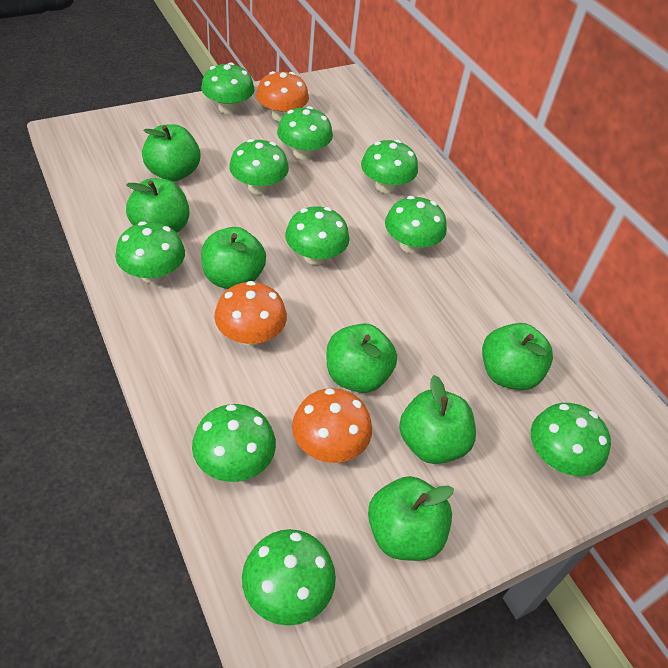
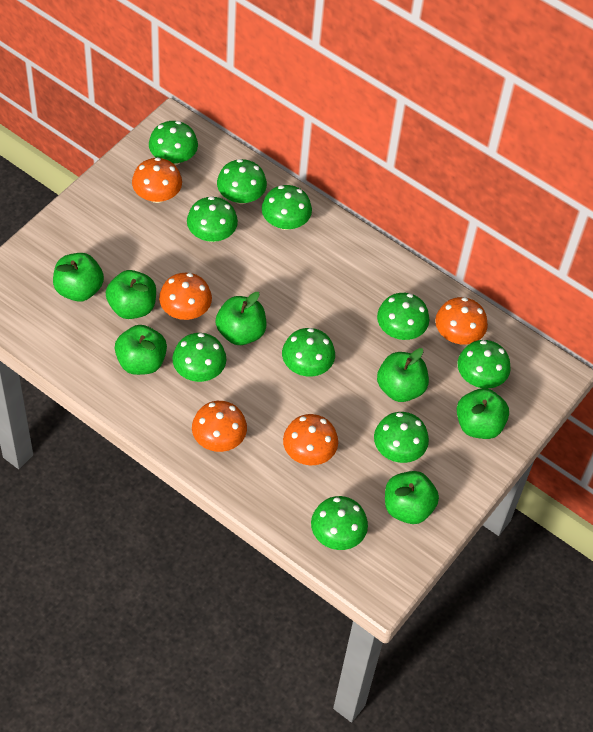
orange mushroom: [214,281,287,346] [256,71,309,121] [292,388,372,463] = 3 -> [132,157,182,203] [159,273,212,320] [192,401,247,452] [283,414,338,465] [435,297,488,345] = 5

